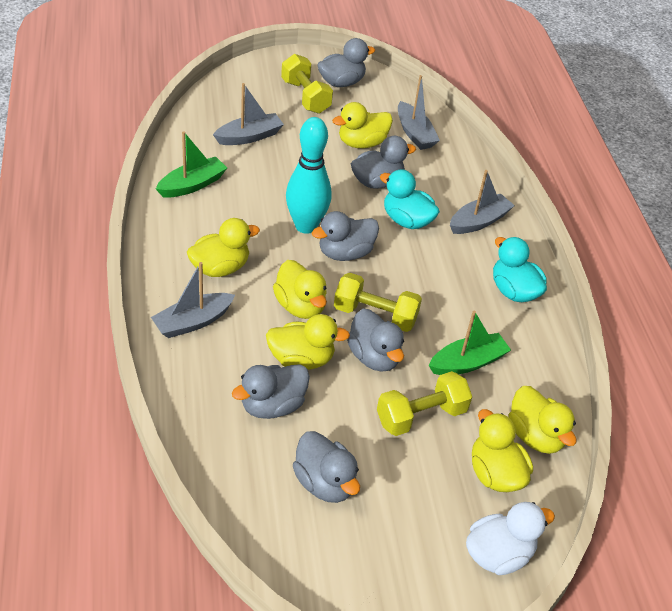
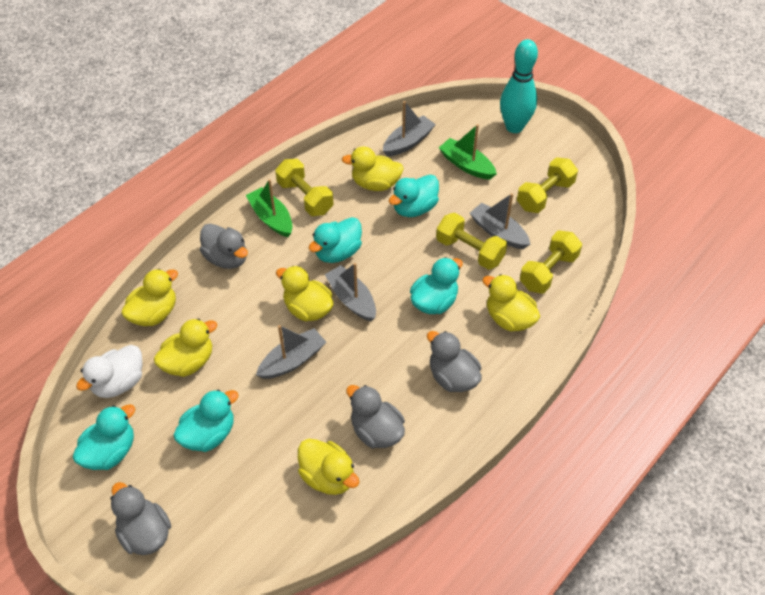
grey duck: [232,364,310,419] [293,431,360,503] [312,211,379,261] [317,38,375,87] [347,309,404,372] [351,136,416,189] = 6 -> [111,482,171,555] [200,224,248,269] [346,385,405,448] [427,331,482,392] = 4
turquoise duck: [380,170,440,229] [493,237,547,302] = 2 -> [73,404,135,470] [173,389,239,452] [309,217,362,263] [389,175,439,217] [410,257,463,314] = 5
yellow dumbbell: [281,54,333,114] [334,273,422,332] [377,371,472,436] = 3 -> [275,159,334,216] [436,213,507,270] [517,157,578,213] [520,231,582,293] = 4

